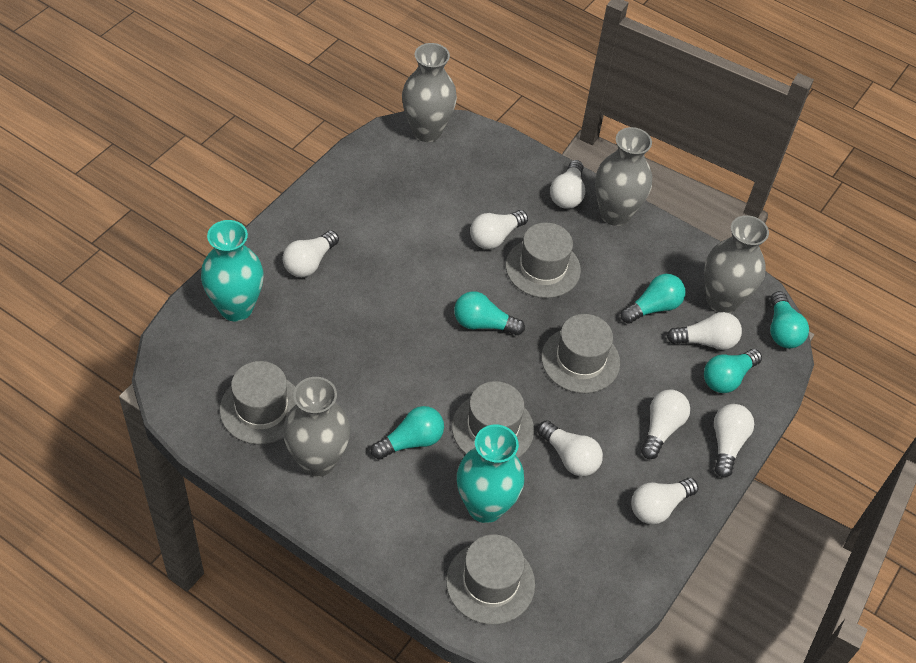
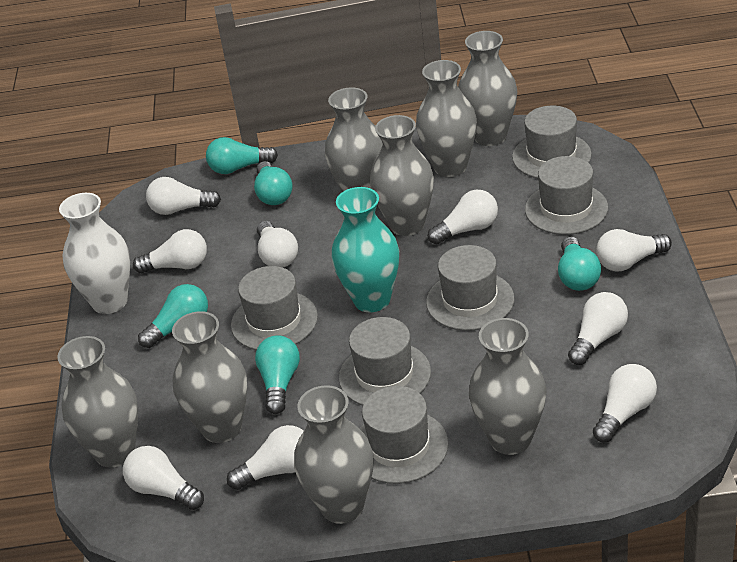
grey hat: [220,361,296,444] [446,535,535,625] [452,381,534,458] [506,223,581,298] [541,314,620,393] = 5 -> [231,266,318,350] [339,317,431,405] [359,386,449,484] [426,245,514,331] [512,106,592,178] [525,156,608,235] = 6
grey vase: [283,377,350,477] [402,43,457,142] [595,127,652,226] [704,215,769,313] = 4 -> [57,336,138,467] [172,311,247,443] [294,385,373,524] [325,87,383,192] [370,115,434,236] [416,60,477,177] [458,31,517,146] [469,318,546,455] = 8
turquoise vase: [201,220,264,321] [457,425,524,523] = 2 -> [332,187,399,312] = 1
white light bulb: [282,230,339,277] [470,210,528,249] [538,420,603,476] [550,160,585,209] [631,478,698,524] [641,389,690,459] [667,312,742,350] [714,404,754,478] = 8 -> [123,446,204,510] [133,229,207,274] [146,177,221,215] [227,425,304,490] [257,221,298,268] [428,190,498,244] [568,292,628,365] [593,364,657,442] [596,229,672,272] = 9
white vase: none = 0 -> [59,193,130,314] = 1

